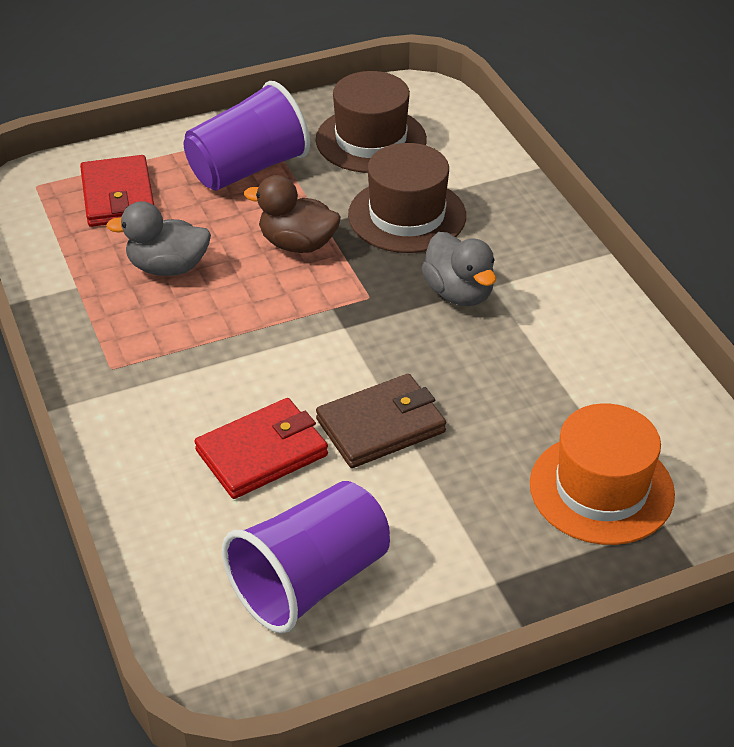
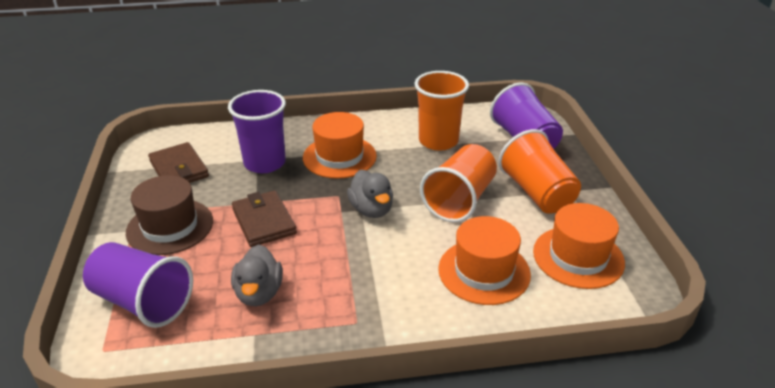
brown duck: [244,175,341,253] = 1 -> none = 0
brown hat: [316,71,427,173] [348,143,466,253] = 2 -> [126,175,213,255] = 1
brown wallet: [316,374,446,468] = 1 -> [148,142,209,183] [232,190,297,247] = 2
orange cup: none = 0 -> [415,71,469,151] [420,144,497,223] [498,129,581,214] = 3
orange hat: [530,403,675,545] = 1 -> [303,112,377,179] [438,216,531,305] [533,203,625,289] = 3
purple cup: [183,81,310,191] [222,481,390,633] = 2 -> [83,242,193,328] [228,90,286,173] [490,83,563,149] = 3
red wallet: [80,155,154,227] [195,398,328,499] = 2 -> none = 0

